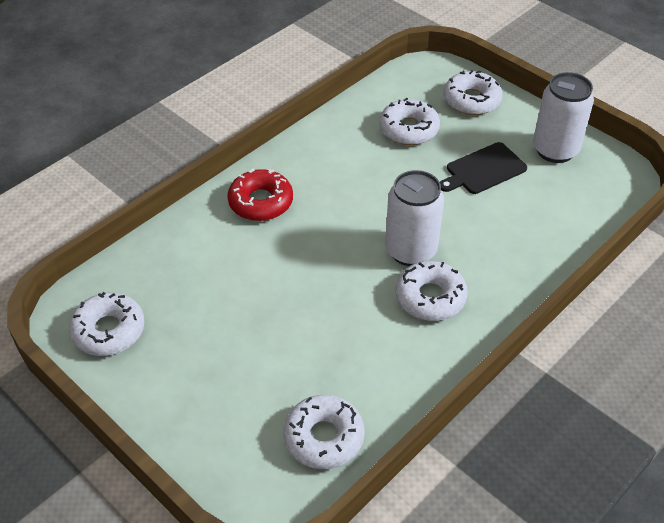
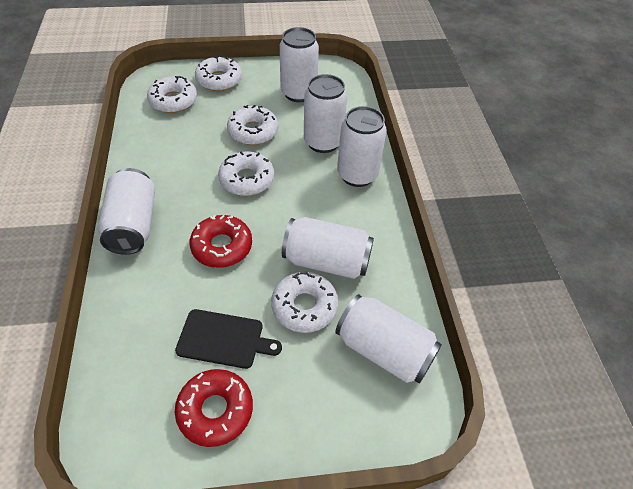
red donut: [227,168,293,221] = 1 -> [175,369,253,447] [189,215,252,268] = 2
white can: [385,170,444,266] [533,72,594,163] = 2 -> [98,168,155,255] [279,27,319,102] [282,217,374,279] [304,74,347,153] [335,294,442,383] [337,106,387,187] = 6

